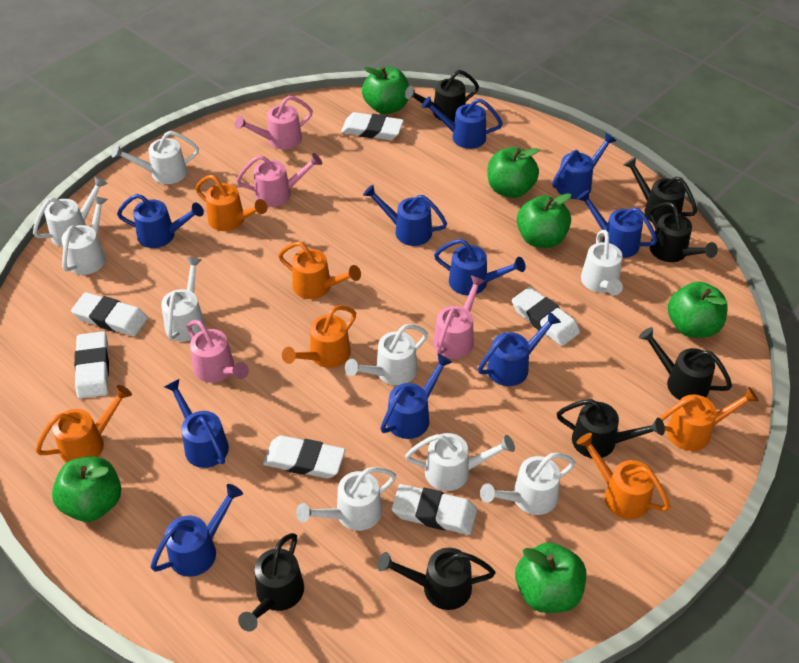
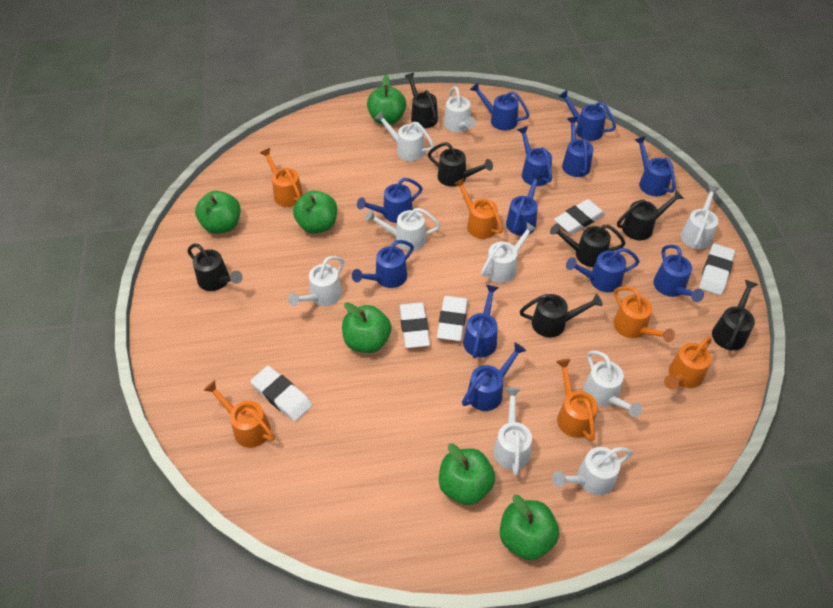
blue watering can: [117,194,204,248] [151,484,243,577] [164,379,229,468] [363,185,447,246] [380,354,452,439] [421,96,503,149] [434,239,526,295] [478,312,561,386] [552,133,617,199] [577,190,657,258] = 10 -> [352,240,414,288] [357,178,423,223] [462,342,526,411] [463,285,499,358] [470,83,529,131] [506,173,543,236] [517,126,552,186] [558,90,616,141] [562,117,593,177] [566,248,640,292] [635,136,676,196] [653,245,704,302] = 12
pink watering can: [187,320,249,383] [235,96,313,149] [236,153,322,207] [433,275,485,359] = 4 -> none = 0
white eraser: [71,292,148,336] [74,331,109,399] [263,436,345,478] [341,112,404,140] [392,484,477,535] [512,287,580,346] = 6 -> [250,366,312,422] [399,302,430,348] [437,296,468,341] [554,199,605,234] [699,244,735,295] = 5

